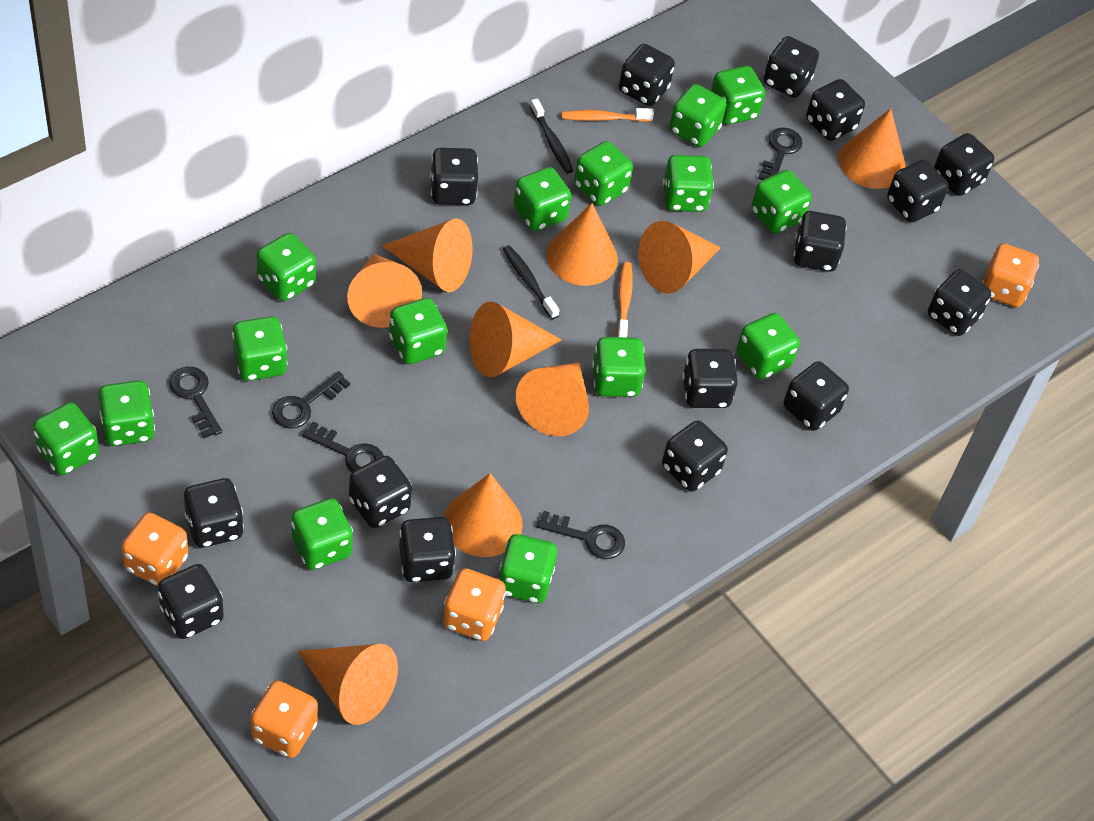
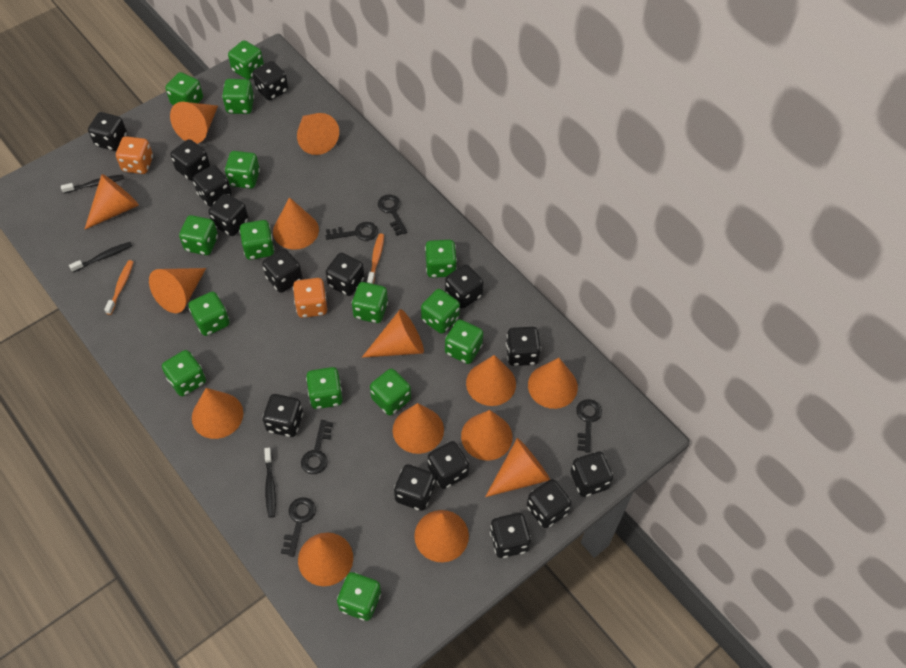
black toothbrush: [503,245,559,319] [530,99,574,173] = 2 -> [61,174,124,194] [69,242,132,272] [264,448,276,518] = 3
orange cone: [298,644,398,725] [347,254,422,328] [382,219,473,292] [444,473,523,557] [469,301,562,377] [516,363,589,436] [547,203,618,286] [638,221,721,294] [838,108,906,189] = 9 -> [84,174,139,230] [149,268,206,313] [170,102,218,144] [192,388,243,439] [273,197,319,250] [297,113,339,155] [298,533,353,586] [362,309,424,358] [393,403,444,454] [414,510,469,562] [461,410,513,460] [466,355,516,406] [485,438,550,497] [528,358,578,409] = 14
orange dice: [121,513,188,586] [250,681,318,758] [443,568,506,641] [982,243,1039,307] = 4 -> [116,136,153,174] [293,278,327,318] = 2

